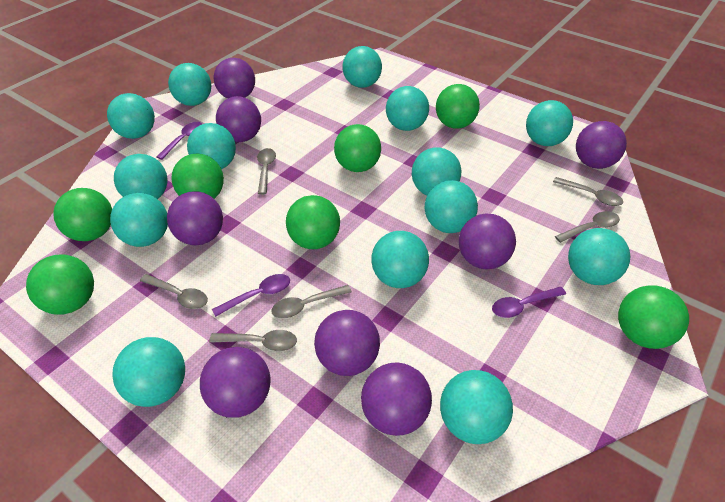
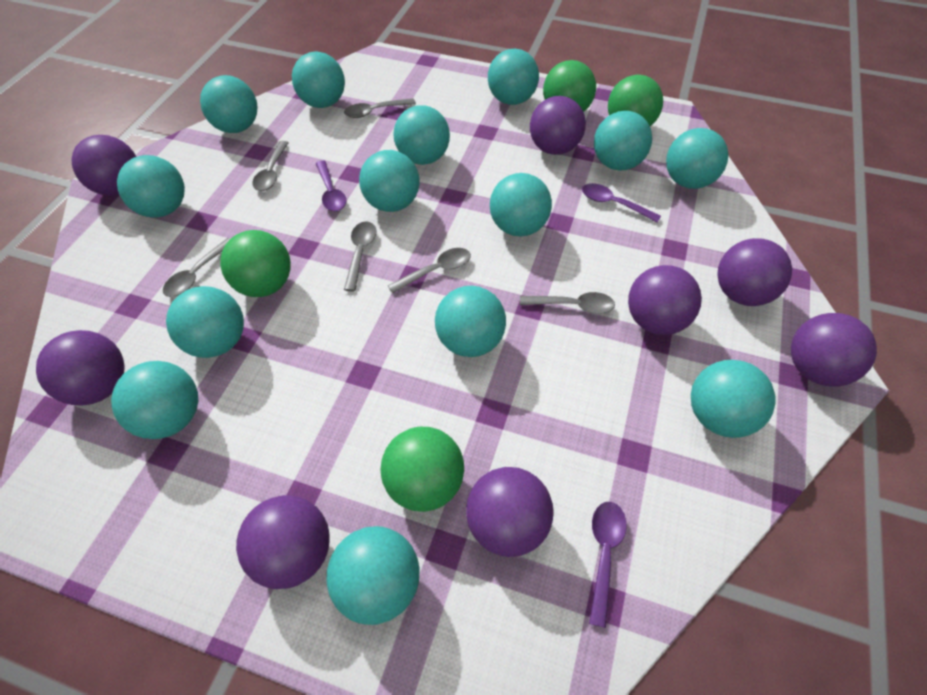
green ball: [26,255,94,315] [53,188,112,241] [172,153,224,199] [286,195,340,249] [334,124,381,172] [436,84,480,129] [618,285,689,349] = 7 -> [220,230,291,297] [381,427,464,512] [543,60,596,112] [608,75,663,126] = 4

